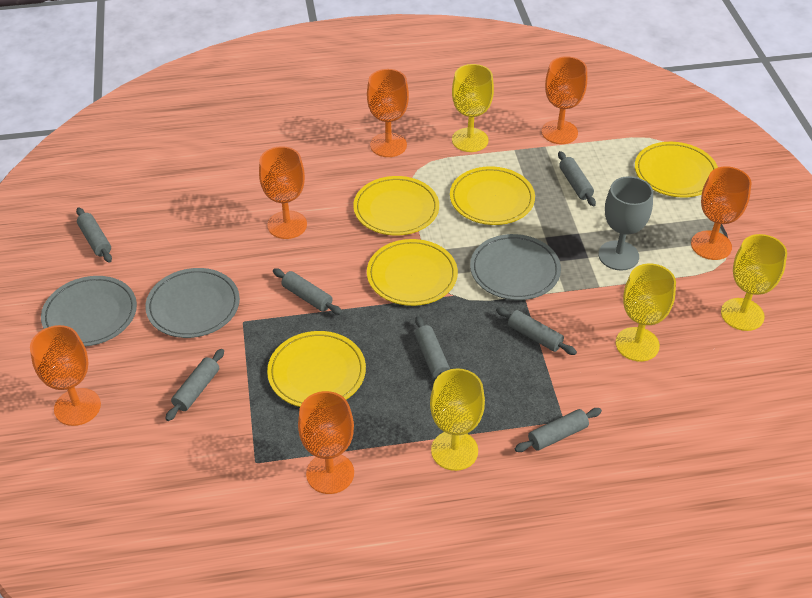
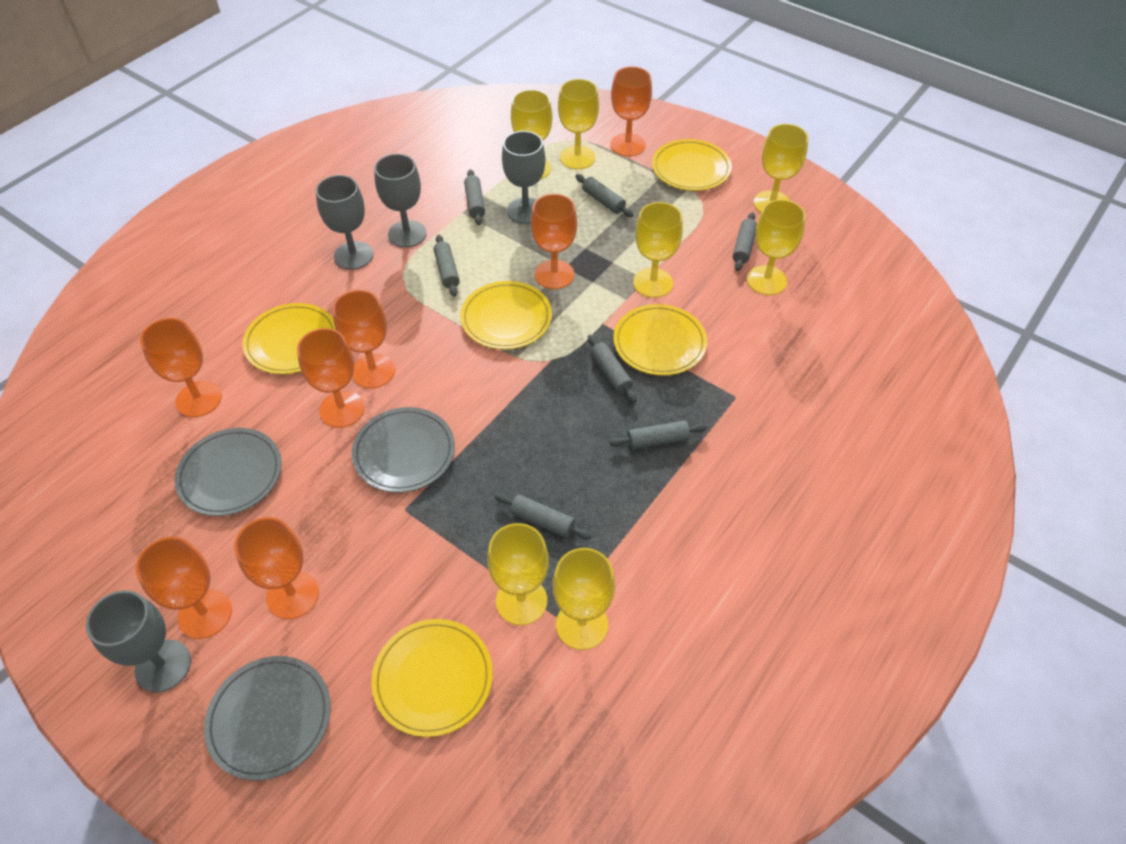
grey goblet: [598,176,653,271] = 1 -> [86,590,191,693] [316,175,373,270] [374,154,427,248] [502,131,546,224] = 4
orange goblet: [30,325,101,426] [259,146,307,239] [298,391,354,494] [367,69,409,157] [542,56,587,144] [691,166,751,260] = 6 -> [136,537,232,639] [140,318,222,417] [234,517,319,619] [297,328,365,428] [333,290,395,389] [531,194,577,289] [610,66,652,156] = 7
yellow goblet: [430,368,485,471] [452,64,494,152] [615,263,676,361] [721,234,787,331] = 4 -> [487,523,549,625] [511,89,553,179] [553,548,615,650] [558,79,599,169] [633,202,683,298] [747,199,806,295] [754,124,808,212] = 7

